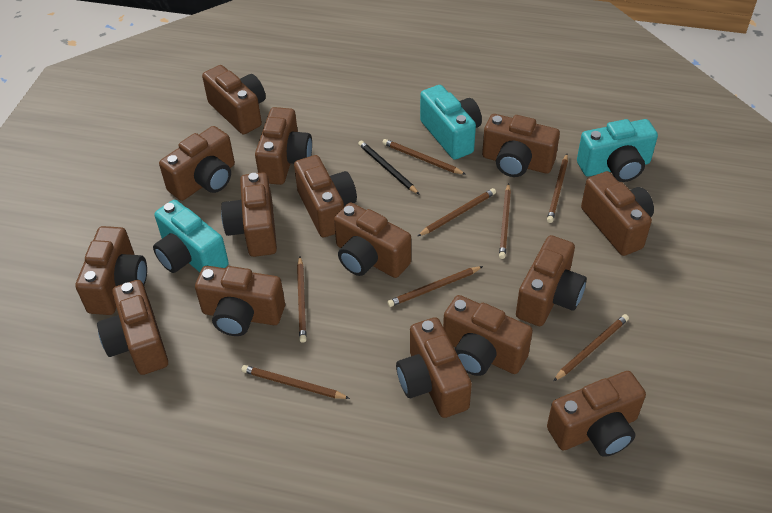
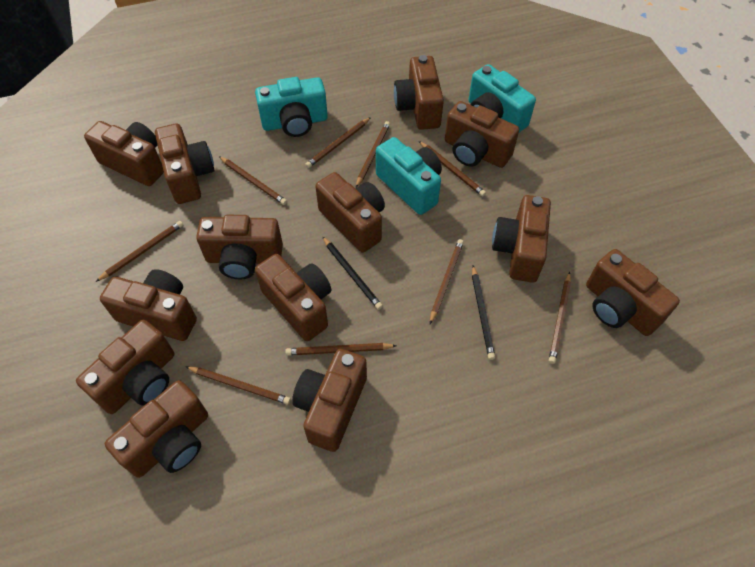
black pencil: [358,141,420,195] = 1 -> [322,236,383,310] [472,266,495,360] = 2
brown camera: [75,226,147,315] [97,280,168,375] [159,126,235,201] [195,266,285,336] [202,65,266,134] [221,172,277,257] [255,107,312,185] [294,155,357,237] [334,203,411,278] [396,317,472,418] [443,295,533,376] [482,114,560,177] [516,235,587,326] [547,371,646,457] [581,171,654,256] = 15 -> [76,320,175,414] [84,121,164,186] [100,269,197,341] [105,380,208,478] [155,123,214,204] [196,215,283,279] [255,254,331,341] [292,349,367,452] [315,172,385,253] [394,55,444,130] [445,101,519,168] [492,195,551,283] [586,249,680,336] = 13
brown pencil: [241,365,350,399] [297,257,307,343] [382,139,466,175] [387,266,483,307] [418,188,496,236] [499,183,511,259] [547,154,568,223] [553,314,629,381] = 8 -> [96,221,183,282] [185,366,291,405] [219,156,287,205] [285,343,397,356] [305,117,371,168] [356,121,390,187] [419,141,486,196] [430,239,464,324] [549,272,571,364] = 9

